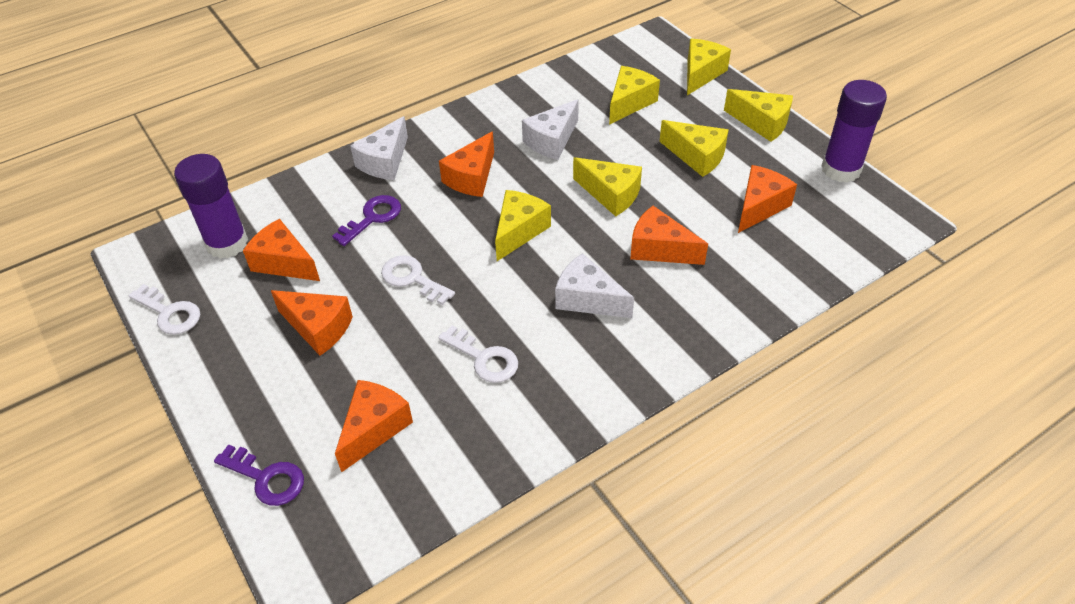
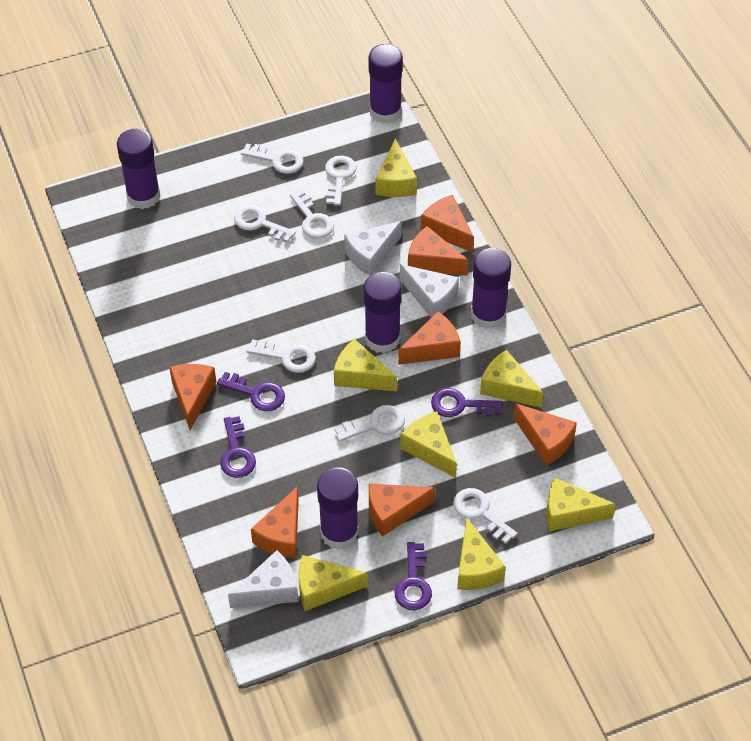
orange cheese: [243,219,320,281] [271,290,353,356] [335,380,413,472] [439,131,494,197] [630,206,708,265] [738,165,797,233] = 6 -> [169,364,216,430] [251,486,299,558] [369,484,435,537] [398,311,461,365] [408,226,469,276] [421,195,474,253] [513,403,577,465] = 7
purple glue stick: [174,154,248,259] [822,80,887,182] = 2 -> [117,129,160,209] [317,467,359,550] [364,272,402,353] [368,44,403,124] [471,248,511,329] = 5
purple key: [214,444,304,506] [332,195,401,246] = 2 -> [217,372,285,411] [220,416,256,478] [395,542,432,610] [431,388,503,417] = 4
white key: [129,284,200,335] [381,255,455,305] [438,325,518,383] = 3 -> [234,205,296,243] [241,144,303,174] [246,339,316,373] [290,190,334,239] [325,156,357,206] [334,405,405,442] [453,488,518,544] = 7
yellow cheese: [495,190,551,261] [573,157,642,216] [609,66,660,125] [659,120,729,177] [687,39,731,95] [724,89,793,142] = 6 -> [299,555,368,611] [334,339,397,391] [375,138,417,197] [400,411,457,478] [457,517,506,590] [480,350,544,408] [546,477,616,532] = 7

